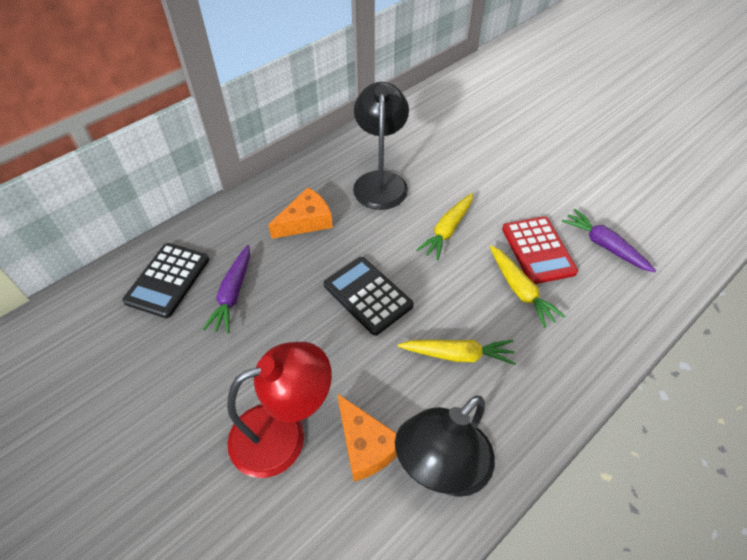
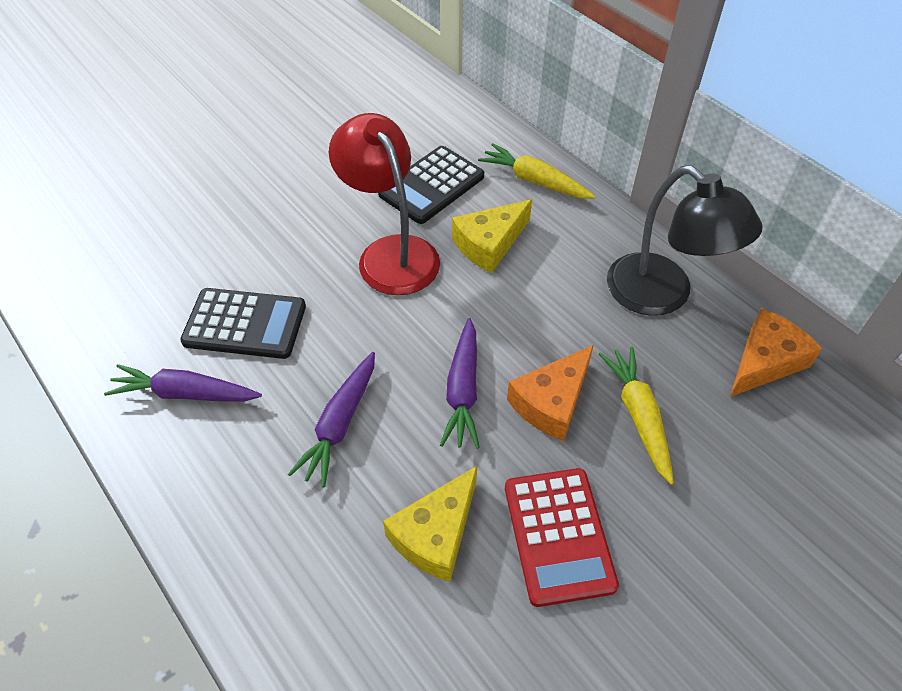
black lamp: [353,82,409,210] [395,395,495,497] = 2 -> [607,166,763,316] = 1
purple carrot: [202,245,250,334] [562,209,656,272] = 2 -> [104,364,262,402] [288,352,375,487] [440,318,480,449] = 3
yellow carrot: [398,340,516,365] [416,193,473,260] [490,245,566,328] = 3 -> [478,143,596,199] [599,346,674,485] = 2
yellow cheese: none = 0 -> [383,466,477,582] [452,199,532,273] = 2

